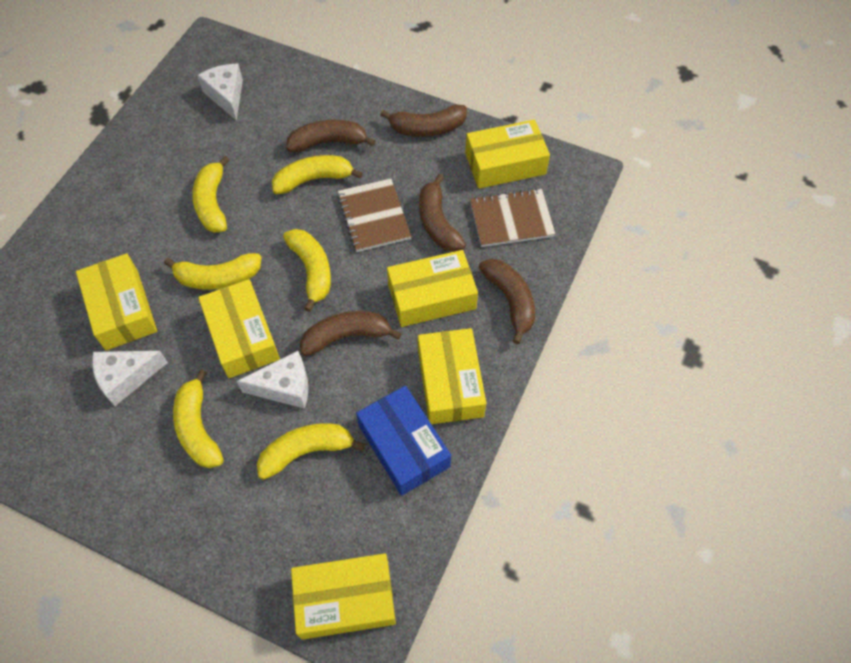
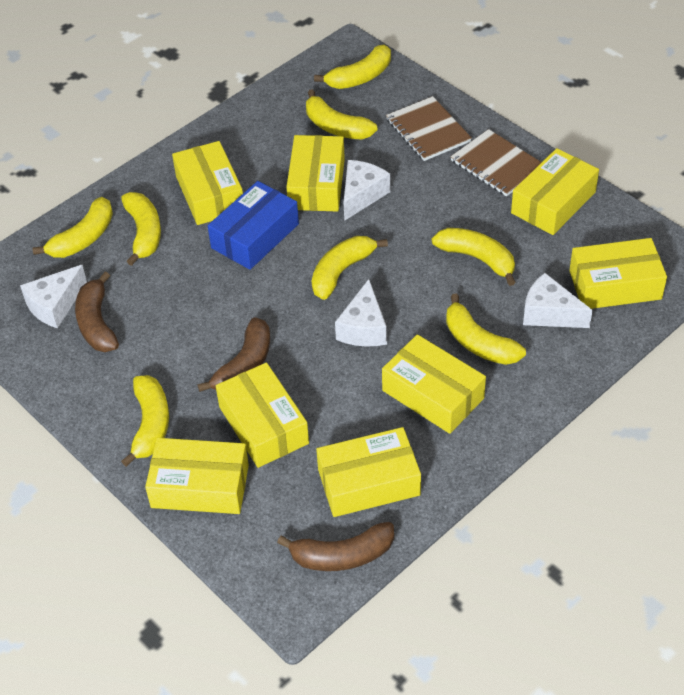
brown banana: [286,120,375,152] [300,311,401,356] [381,105,467,137] [419,174,466,252] [478,259,535,344] = 5 -> [75,272,119,352] [198,317,270,392] [277,522,394,571] = 3
white cheese: [92,351,168,406] [197,64,243,121] [237,351,308,409] = 3 -> [20,265,87,328] [335,279,387,347] [344,160,390,221] [523,273,593,328] = 4
yellow banana: [164,253,262,290] [173,369,224,468] [192,156,230,233] [257,423,365,480] [272,155,363,194] [283,229,331,312] = 6 -> [33,197,113,258] [121,192,161,266] [121,375,169,467] [306,89,377,140] [312,236,388,300] [314,45,391,89] [432,228,516,286] [446,294,526,365] = 8
yellow box: [76,253,157,350] [198,279,280,378] [291,553,396,640] [387,250,478,327] [418,328,486,424] [465,120,550,189] = 6 -> [145,438,249,514] [172,141,243,225] [216,363,309,468] [286,135,345,212] [316,427,421,517] [382,335,486,434] [511,148,599,235] [569,238,667,309] = 8

